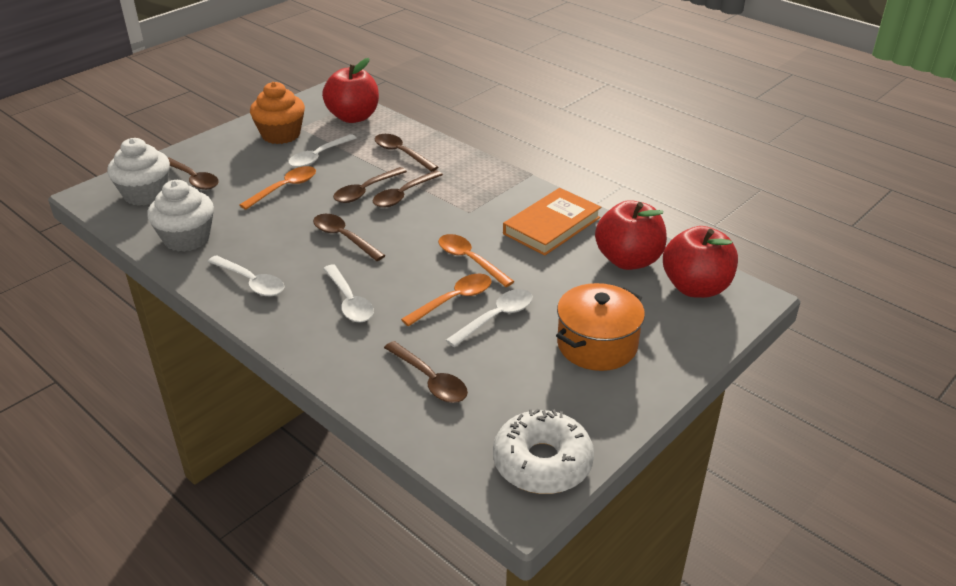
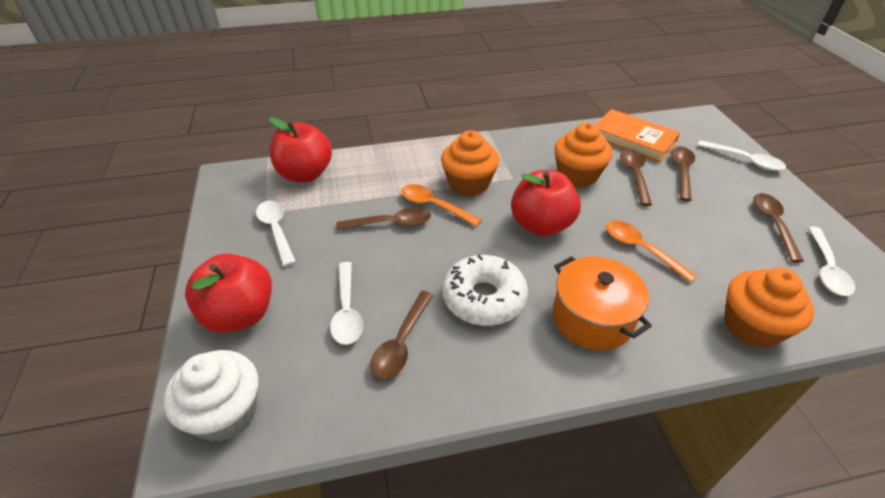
brown spoon: [167,157,219,190] [313,214,386,261] [333,167,407,203] [373,170,443,208] [375,134,438,172] [384,341,468,403] = 6 -> [336,207,431,230] [370,291,434,379] [620,149,652,206] [671,146,695,201] [754,193,804,263] = 5
orange cupcake: [250,82,305,144] = 1 -> [441,130,499,196] [554,123,613,187] [724,268,814,348] = 3
orange spoon: [239,166,316,210] [401,274,491,327] [438,234,514,287] = 3 -> [401,184,482,227] [606,221,697,283] = 2
white cupcake: [107,138,170,206] [147,180,214,252] = 2 -> [163,350,258,442] = 1

